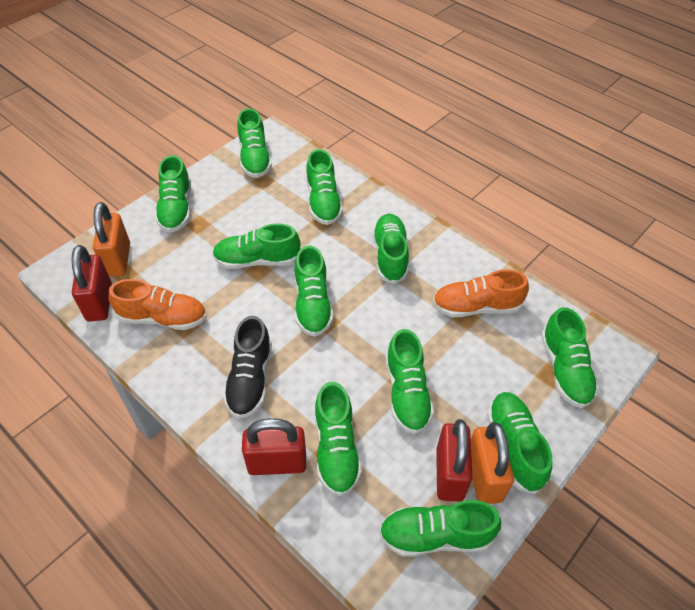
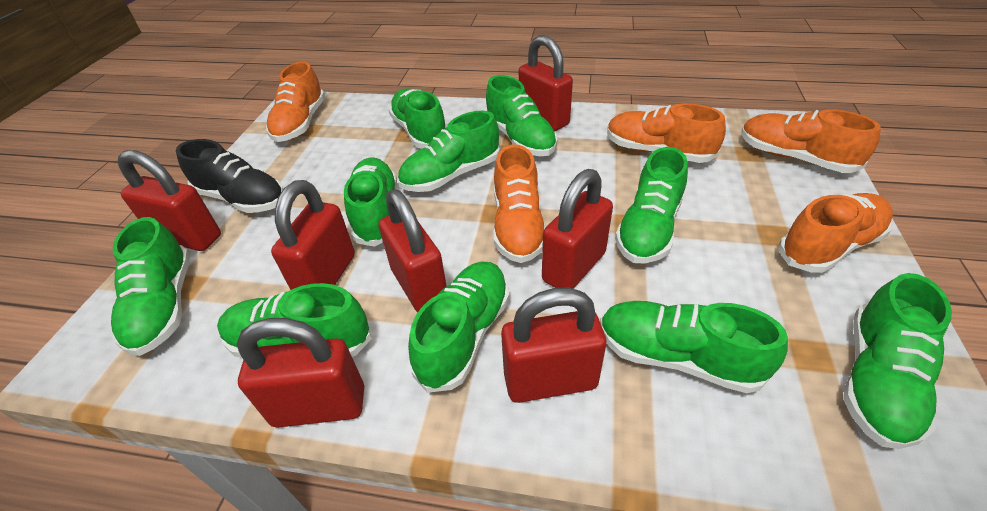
green shoe: [155,155,191,233] [212,224,300,269] [238,108,272,178] [295,245,333,337] [306,149,343,225] [315,382,362,496] [372,214,409,284] [379,500,501,557] [386,329,434,434] [487,392,552,494] [541,307,599,408] = 11 -> [111,217,190,356] [217,283,372,357] [344,158,397,247] [389,88,446,149] [398,111,500,192] [408,262,509,393] [486,75,557,156] [600,301,788,393] [615,147,688,263] [843,273,952,449] = 10
orange padlock: [93,202,130,277] [471,422,514,504] = 2 -> none = 0
orange shoe: [109,279,207,330] [432,270,529,317] = 2 -> [266,62,325,142] [494,145,546,263] [607,103,726,163] [741,109,881,173] [778,193,893,273] = 5
red padlock: [72,245,112,321] [242,418,306,475] [436,419,472,502] = 3 -> [118,150,221,251] [236,318,364,428] [271,180,355,290] [379,189,447,312] [501,288,606,403] [519,35,573,131] [542,169,613,289] = 7

